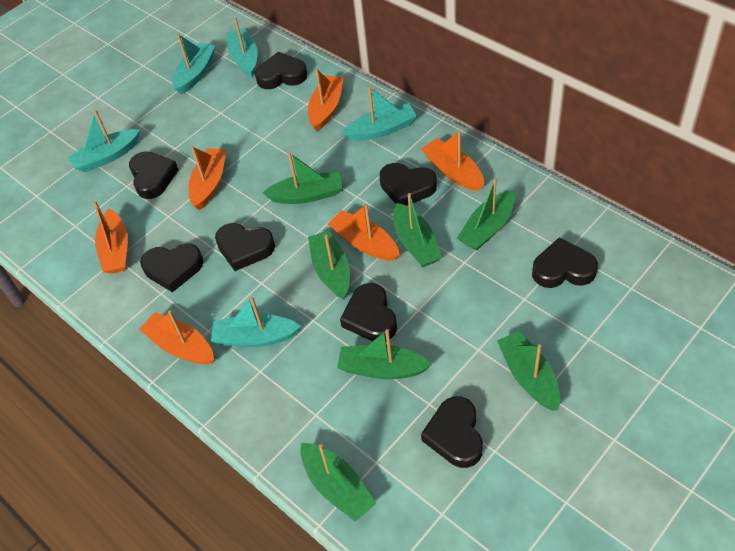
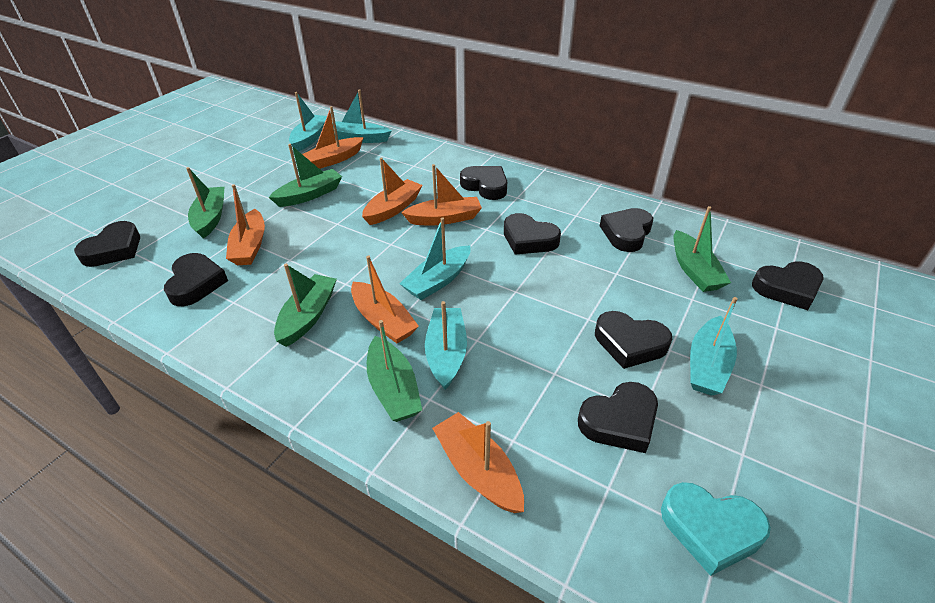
green boat: [263,152,343,204] [301,443,376,522] [308,230,350,300] [337,329,432,379] [394,193,442,267] [457,178,515,251] [497,331,560,411] = 7 -> [186,167,224,239] [268,144,342,207] [274,264,337,347] [367,320,422,422] [673,206,731,292] = 5
turquoise heart: none = 0 -> [661,482,771,576] = 1

